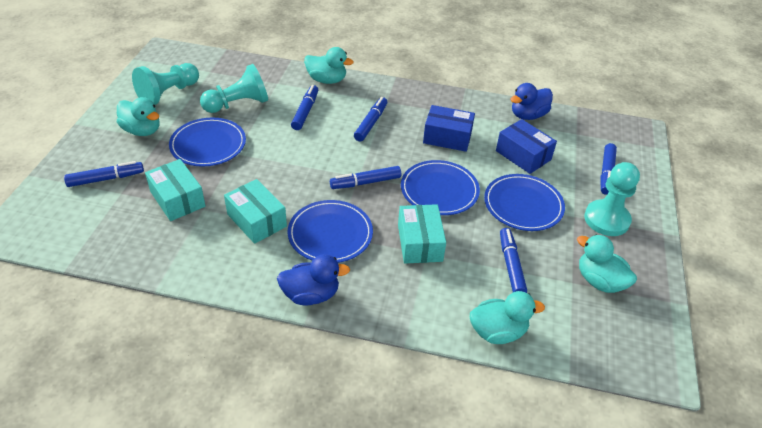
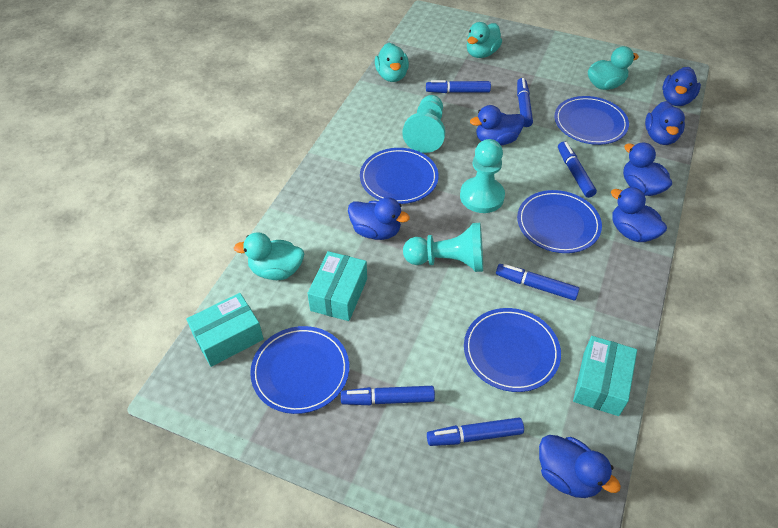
blue box: [423,105,475,152] [496,119,557,174] = 2 -> none = 0
blue duck: [277,254,350,305] [510,83,553,120] = 2 -> [348,197,410,240] [470,105,525,145] [539,435,621,498] [611,187,667,242] [623,143,672,196] [645,101,685,145] [662,67,701,106] = 7
blue plate: [169,117,246,167] [287,200,373,263] [401,160,480,215] [484,174,565,231] = 4 -> [250,326,349,414] [360,148,439,204] [464,308,561,392] [517,190,602,253] [555,96,629,145] = 5

